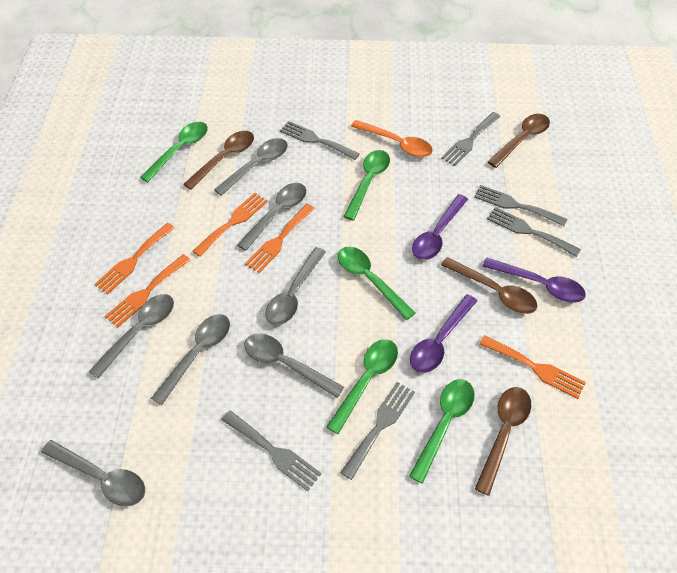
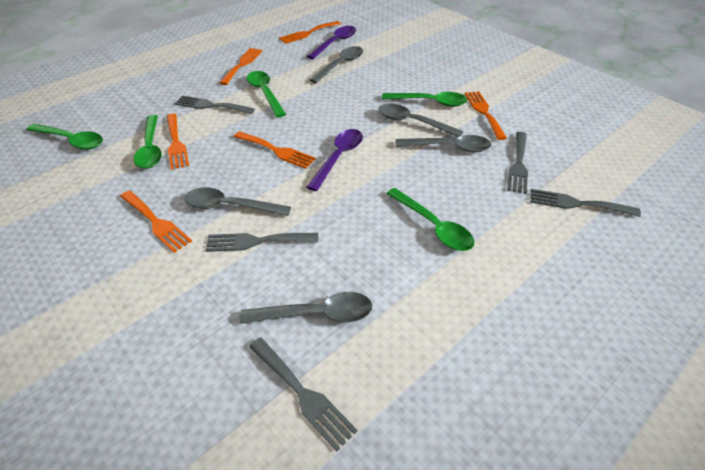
brown spoon: [183,131,254,190] [441,257,537,314] [475,387,531,496] [488,114,550,168] = 4 -> none = 0
grey fork: [222,410,322,491] [280,121,360,160] [340,382,415,480] [441,112,501,166] [474,185,567,226] [487,207,581,257] = 6 -> [174,95,255,114] [205,233,318,252] [249,337,357,452] [507,132,528,194] [530,189,641,217] = 5
grey spoon: [41,440,145,506] [88,294,174,379] [151,314,230,405] [214,138,288,196] [237,183,306,251] [245,333,344,398] [265,247,326,325] = 7 -> [184,187,291,216] [240,292,372,324] [310,46,363,84] [378,103,464,137] [396,135,491,152] = 5
orange fork: [94,223,175,294] [105,254,190,328] [193,193,268,257] [245,204,315,273] [480,335,586,399] = 5 -> [120,190,192,253] [166,113,189,170] [220,48,263,85] [234,131,316,169] [279,21,341,44] [465,91,507,140] = 6
orange spoon: [351,120,433,157] = 1 -> none = 0
purple spoon: [410,294,477,373] [412,194,468,260] [483,257,586,303] = 3 -> [307,26,356,59] [307,129,363,191] = 2

